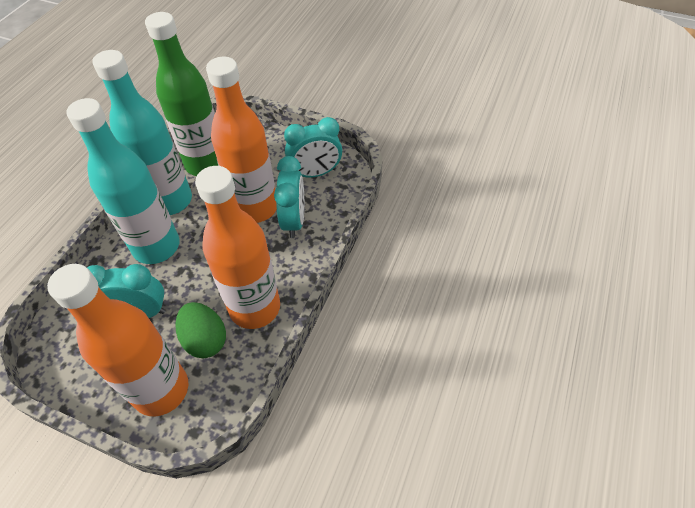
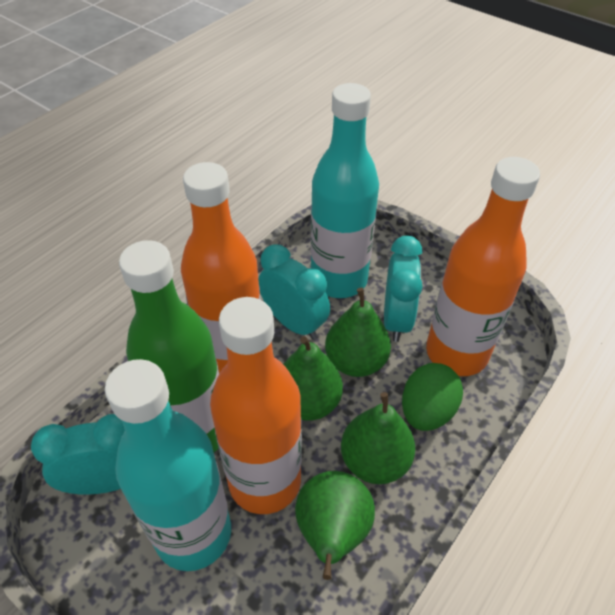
green pear: none = 0 -> [283,336,343,421] [295,471,375,580] [325,288,391,377] [341,392,415,484] = 4

